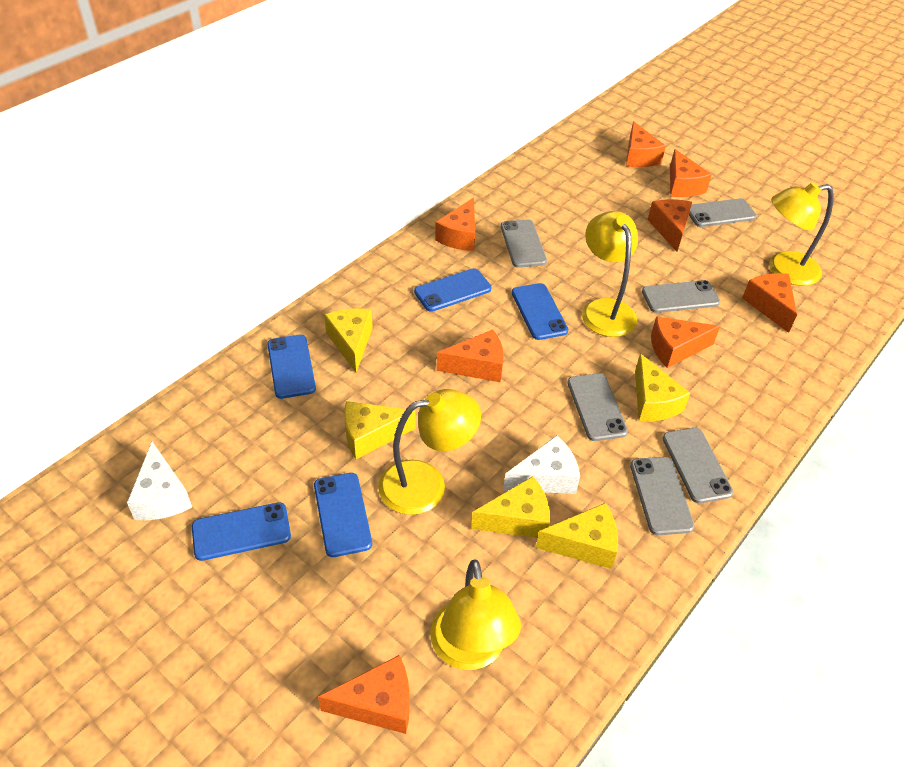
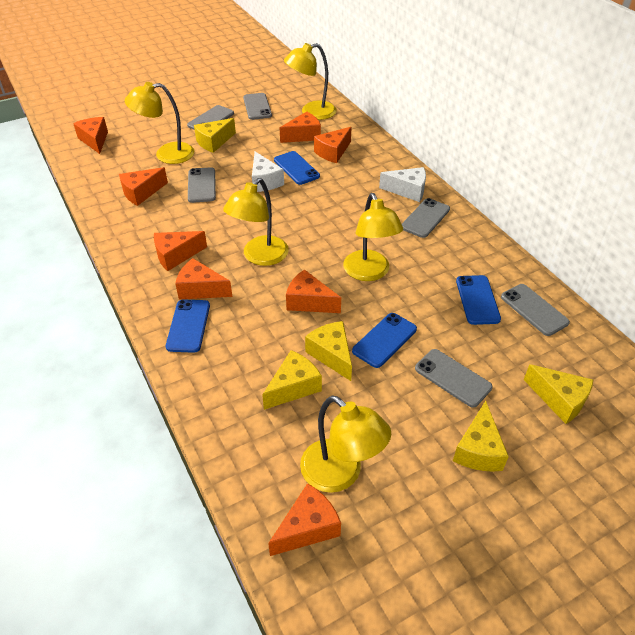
blue phone: [192,502,291,561] [267,335,316,399] [314,473,372,557] [414,268,492,312] [512,283,568,340] = 5 -> [166,300,210,353] [274,151,320,185] [352,313,417,368] [456,275,501,325] = 4
yellow lamp: [378,389,481,515] [431,559,521,670] [582,211,638,337] [769,182,834,286] = 4 -> [124,82,194,164] [223,178,289,266] [284,43,337,120] [300,395,391,493] [343,193,403,281] = 5

